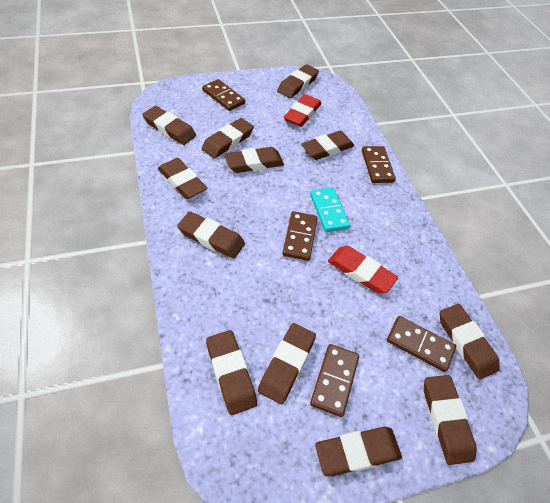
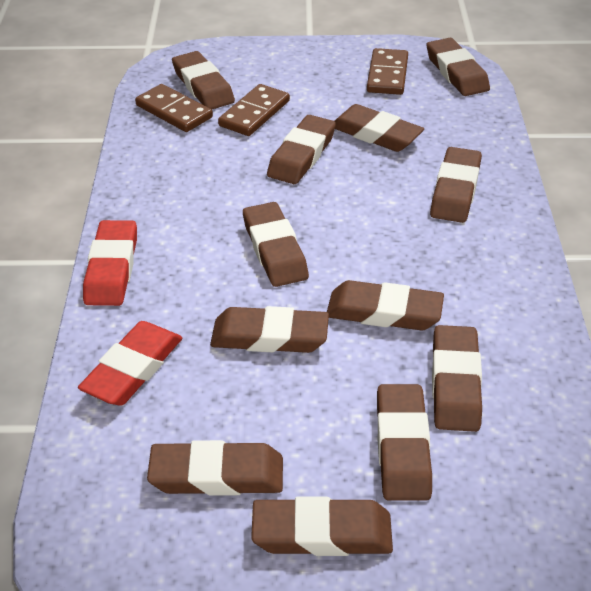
brown domino: [202,79,245,111] [282,211,317,261] [310,344,359,417] [362,146,396,183] [387,316,456,372] = 5 -> [135,84,213,132] [218,84,290,136] [367,48,408,95] = 3
turquoise domino: [310,187,350,232] = 1 -> none = 0

